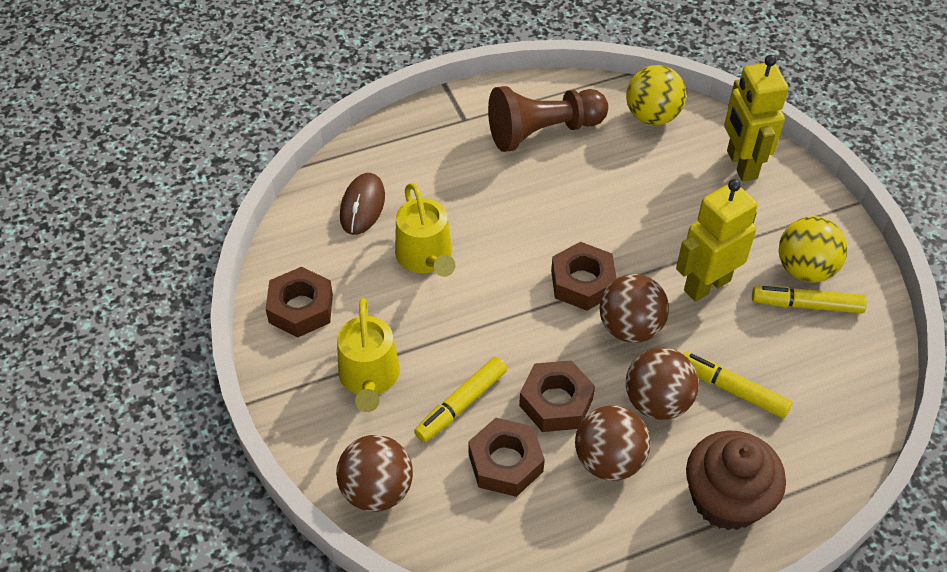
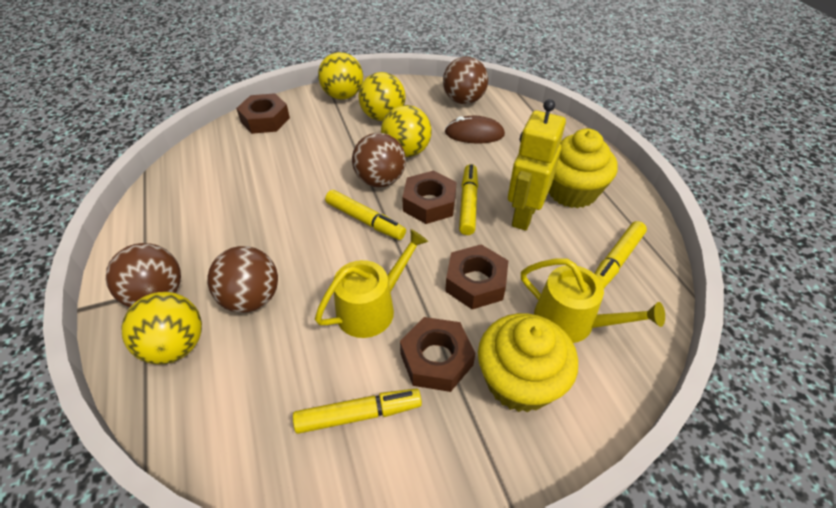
brown cupcake: [686,430,786,530] = 1 -> none = 0
brown pawn: [488,86,608,152] = 1 -> none = 0
yellow ball: [626,65,686,125] [779,216,848,283] = 2 -> [122,292,202,365] [318,52,363,100] [358,72,406,121] [381,105,432,157] = 4
yellow cupcake: none = 0 -> [478,313,578,412] [548,128,618,208] = 2
yellow marker: [414,357,507,442] [683,352,792,418] [752,286,867,313] = 3 -> [293,389,422,434] [325,190,406,240] [459,164,478,235] [594,221,647,288] = 4
yellow robot: [676,179,758,302] [724,55,788,182] = 2 -> [508,99,566,231] = 1

